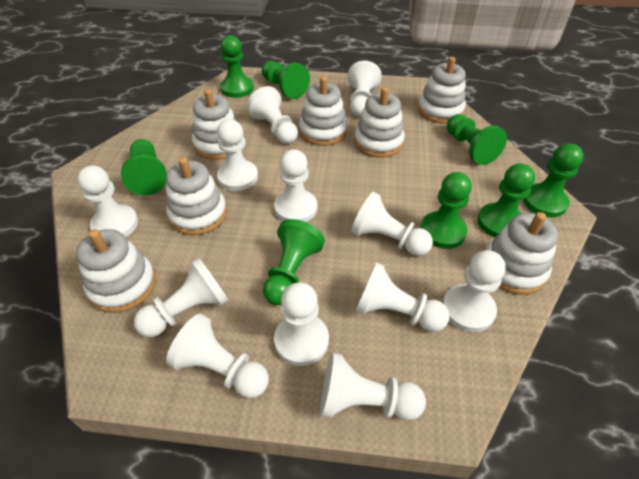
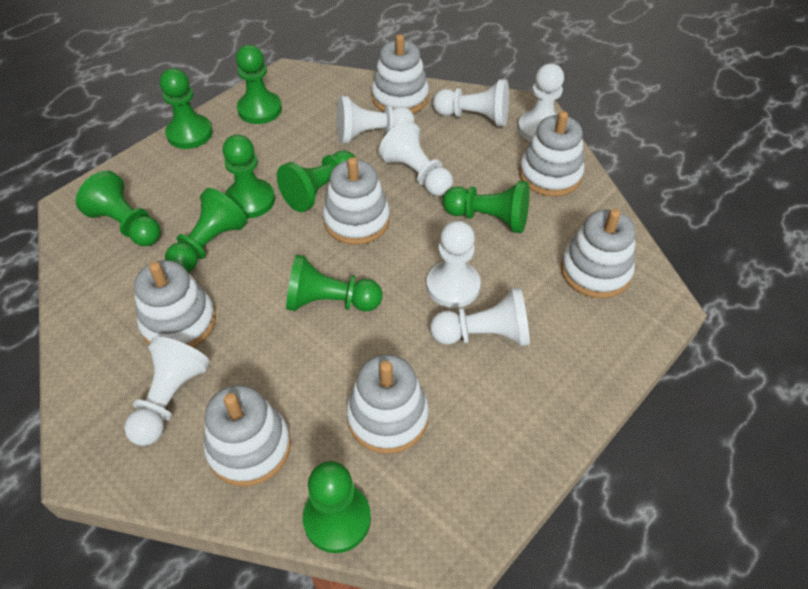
green pawn: [121,139,167,195] [220,35,254,98] [262,61,310,99] [263,219,325,305] [421,172,472,249] [447,114,507,165] [478,163,535,237] [523,143,584,217] = 8 -> [76,171,161,246] [160,68,213,149] [165,188,247,272] [223,135,275,218] [236,45,282,124] [277,150,355,212] [286,255,382,312] [303,461,371,553] [443,181,530,233] = 9
white pawn: [77,165,138,237] [134,257,228,337] [166,314,269,398] [217,119,258,191] [247,86,298,144] [274,149,317,222] [274,282,329,366] [320,353,426,420] [348,60,382,117] [351,192,433,256] [355,262,450,332] [443,250,506,332] = 12 -> [124,337,210,446] [337,96,414,144] [378,120,453,196] [426,221,481,308] [430,287,530,346] [433,79,509,126] [518,63,564,141] = 7

